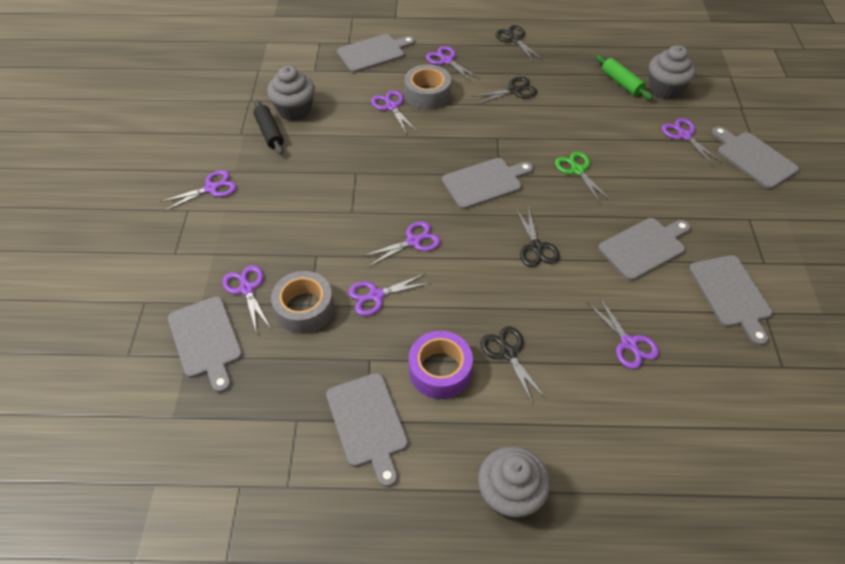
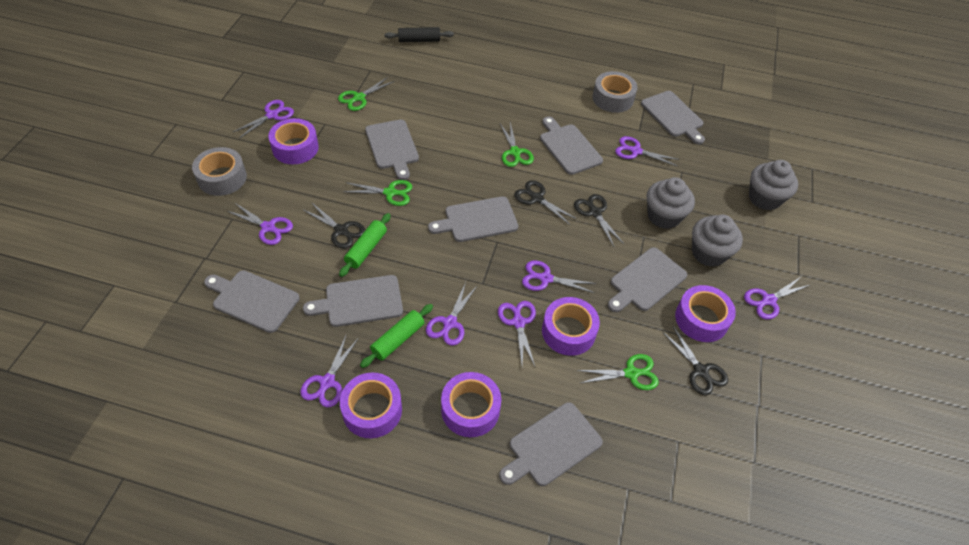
green rolling pin: [596,55,653,100] = 1 -> [339,213,391,277] [360,304,433,368] = 2
green scissors: [555,152,611,203] = 1 -> [338,77,394,111] [343,180,412,206] [500,122,534,167] [577,354,659,390] = 4
grey cutting board: [168,296,242,393] [326,373,408,487] [337,34,415,73] [442,158,533,209] [598,218,690,281] [689,255,772,346] [712,127,799,189] = 7 -> [204,270,300,333] [303,275,403,327] [365,120,419,180] [428,196,518,242] [499,402,603,486] [540,117,603,175] [608,247,687,312] [641,91,705,144] = 8
purple tape: [409,331,473,399] = 1 -> [268,118,319,164] [340,372,402,438] [441,372,501,437] [542,297,600,356] [675,285,736,342] = 5

